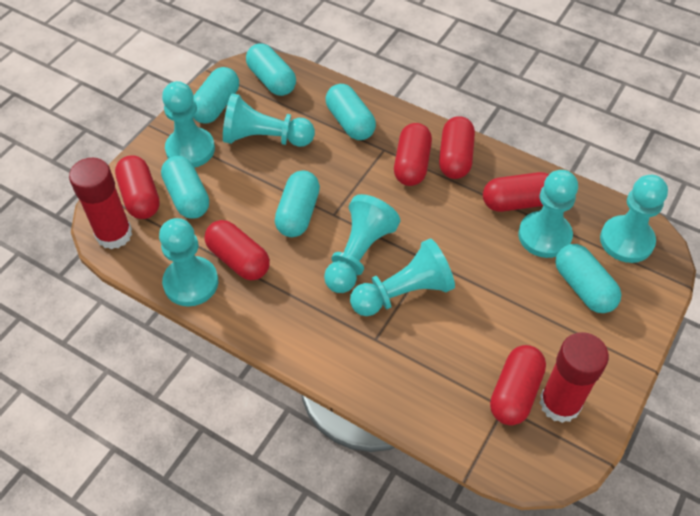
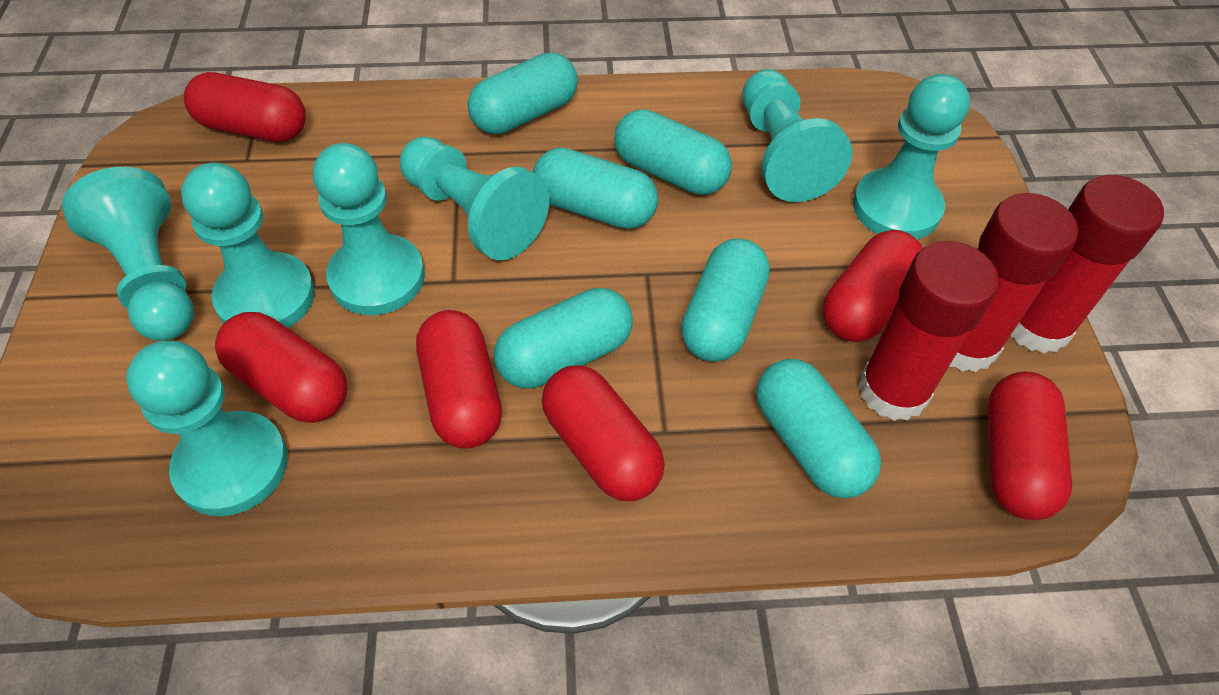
red glue stick: [69,158,132,249] [540,332,609,423] = 2 -> [858,241,999,421] [949,193,1078,372] [1010,175,1164,354] = 3

